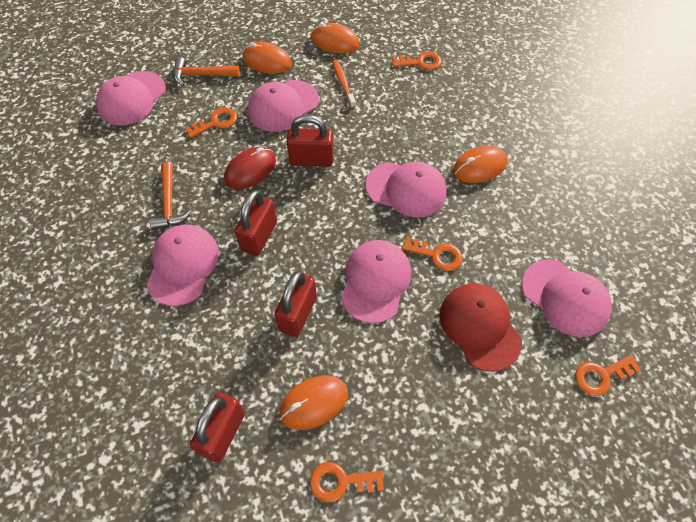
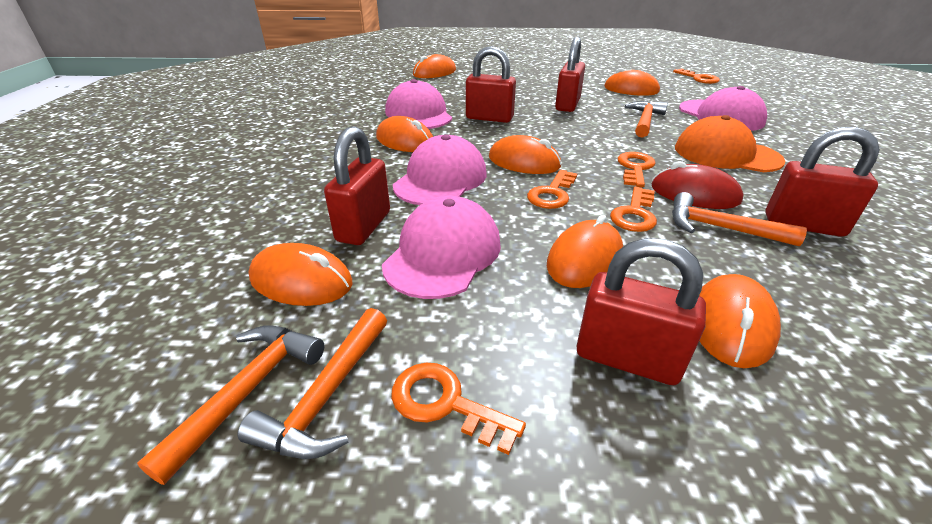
orange cap: none = 0 -> [675,115,785,172] = 1
orange hammer: [149,162,192,230] [174,57,240,86] = 2 -> [137,325,324,485] [238,308,387,459] [625,101,668,138] [672,192,807,246] = 4
orange mouse: [242,42,292,74] [279,375,348,430] [311,23,360,54] [453,146,507,183] = 4 -> [249,243,352,306] [376,116,433,152] [413,54,456,78] [489,135,561,174] [547,215,623,288] [604,68,660,96] [699,274,781,368] = 7
orange toothbrush: [332,59,356,108] = 1 -> none = 0
pink cap: [96,71,166,126] [146,224,219,306] [248,80,319,132] [341,240,411,323] [366,162,447,218] [522,259,612,337] = 6 -> [382,196,501,299] [385,79,452,129] [393,135,486,205] [679,86,767,131] = 4
red cap: [440,284,522,371] = 1 -> none = 0
red padlock: [190,392,245,463] [234,190,277,256] [274,271,317,337] [286,115,334,167] = 4 -> [324,126,390,245] [466,46,516,123] [555,37,585,112] [577,238,706,385] [765,127,880,237] = 5

